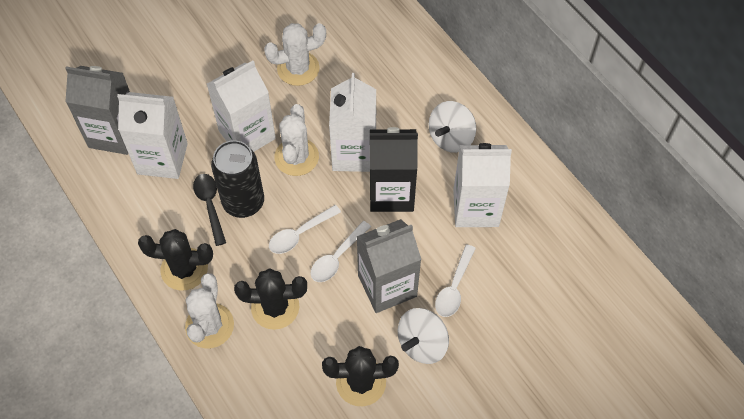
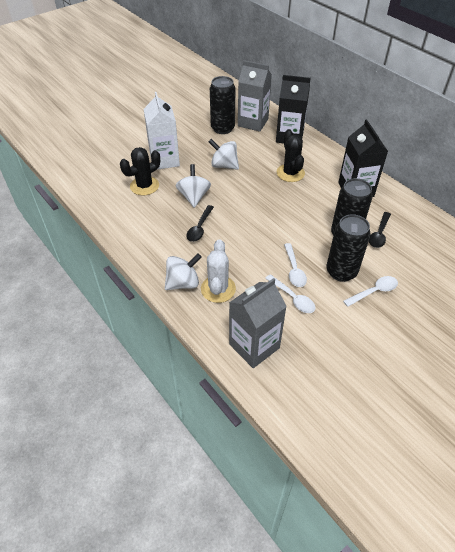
black cactus: [138,229,213,291] [234,268,307,330] [322,346,399,406] = 3 -> [120,147,160,195] [277,129,305,182] = 2
black can: [211,140,264,218] = 1 -> [210,76,235,134] [326,214,371,282] [331,178,373,236] = 3
black carton: [370,127,418,212] = 1 -> [276,75,311,143] [338,120,388,197] = 2
black spoon: [193,174,226,246] = 1 -> [186,205,214,242] [369,212,391,248] = 2
white cactus: [185,273,234,348] [264,23,326,86] [274,104,319,176] = 3 -> [201,239,236,303] = 1
white carton: [117,92,188,179] [207,61,276,152] [329,73,376,172] [453,143,512,227] = 4 -> [144,92,180,170] = 1
white spinning top: [398,308,449,364] [429,101,476,153] = 2 -> [165,254,201,290] [176,164,211,208] [208,139,239,170] = 3

